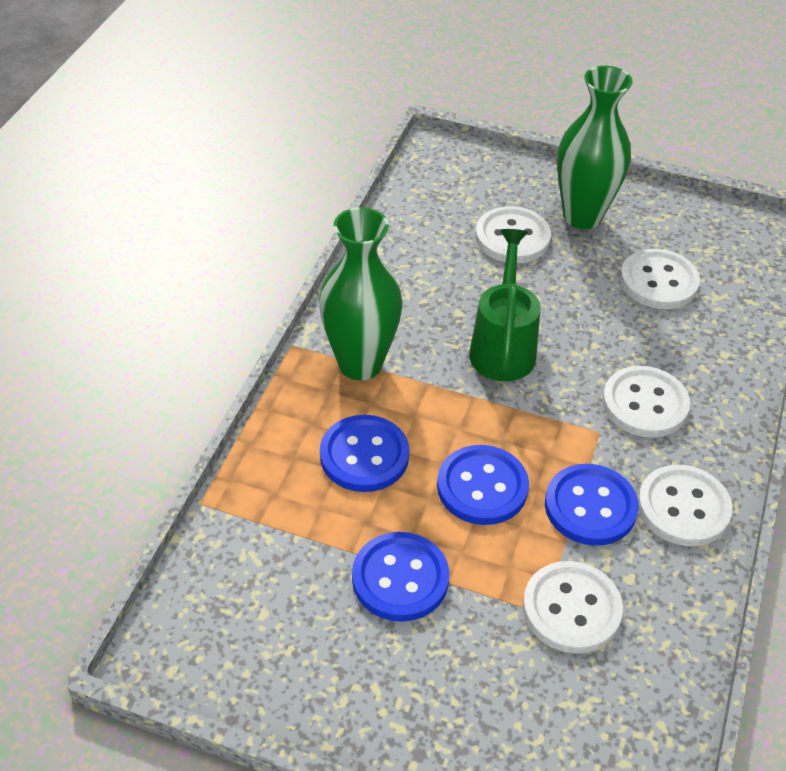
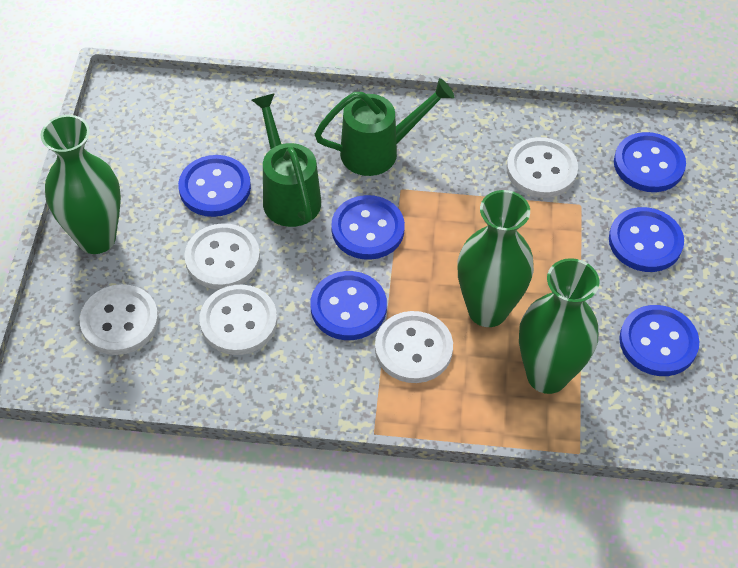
blue button: [320,415,409,492] [352,532,449,622] [437,445,529,525] [545,464,639,546] = 4 -> [178,155,251,217] [311,271,387,340] [331,195,405,260] [609,207,684,272] [614,132,686,192] [619,305,700,376] = 6
green vase: [319,207,402,380] [557,66,633,229] = 2 -> [41,115,121,254] [458,190,534,327] [519,258,599,394] = 3
green watering can: [469,229,541,381] = 1 -> [252,93,321,227] [315,78,454,176] = 2

